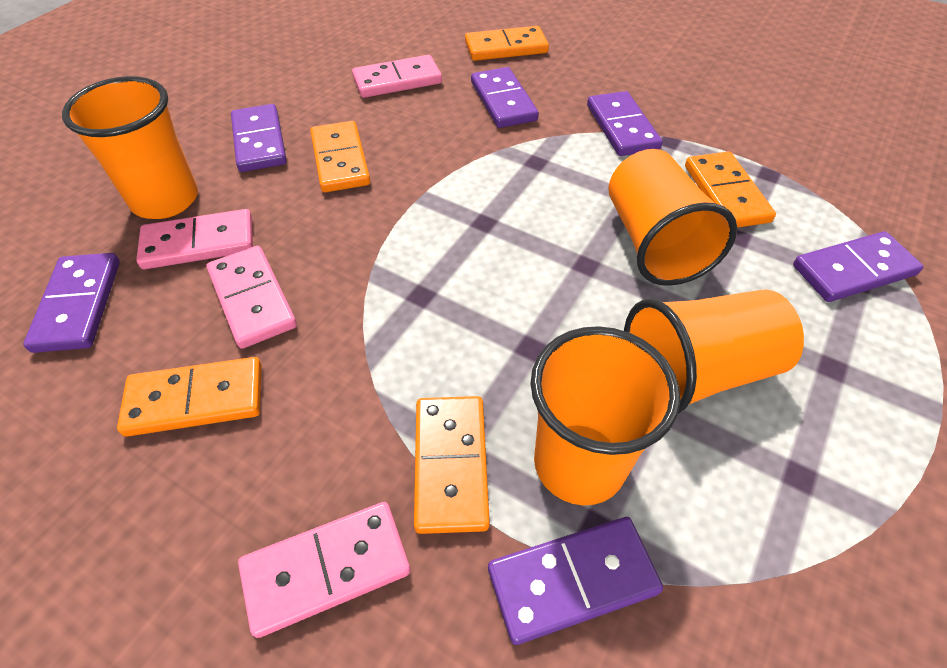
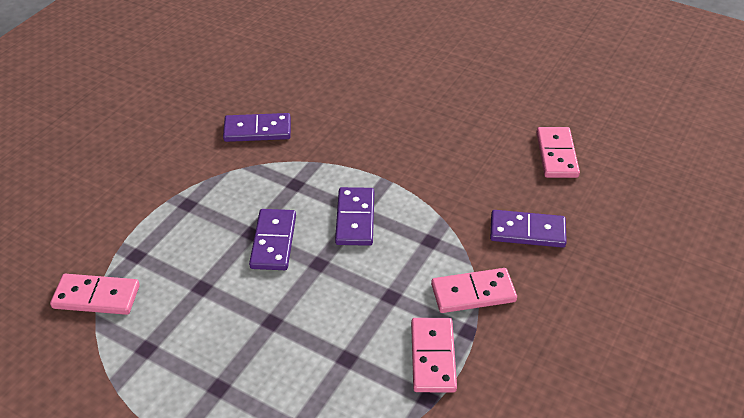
orange cup: [62,76,198,219] [530,326,680,505] [608,149,737,286] [624,289,804,414] = 4 -> none = 0
orange domino: [117,357,262,437] [310,121,370,192] [414,396,490,534] [465,26,549,61] [685,151,776,228] = 5 -> none = 0
purple domino: [23,253,120,353] [231,104,287,172] [471,67,539,128] [488,517,663,645] [587,91,663,156] [793,231,924,302] = 6 -> [223,113,291,142] [249,209,296,270] [335,187,374,246] [490,210,567,248] = 4

